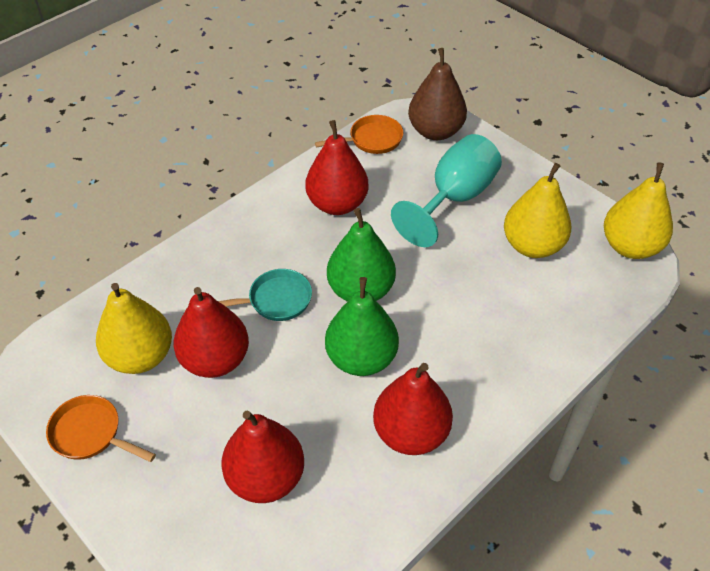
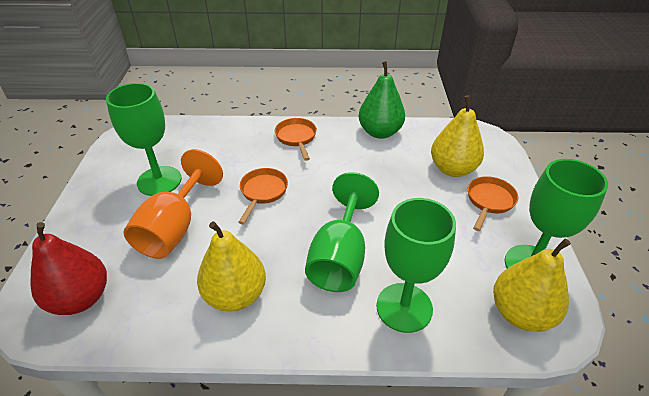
brown pear: [408,48,467,140] = 1 -> none = 0
green goblet: none = 0 -> [106,83,182,196] [305,172,379,292] [376,198,456,333] [505,159,608,268] = 4
green pear: [325,277,399,376] [327,208,396,302] = 2 -> [359,61,405,139] = 1
orange goblet: none = 0 -> [124,149,223,259] = 1
orange pan: [46,395,156,462] [315,115,403,154] = 2 -> [238,168,288,225] [275,118,317,161] [468,176,518,231] = 3
red pear: [173,287,249,378] [221,411,304,503] [305,120,368,215] [373,363,453,455] = 4 -> [30,222,107,315] = 1
turquoise goblet: [391,134,502,247] = 1 -> none = 0
turquoise pan: [218,269,312,321] = 1 -> none = 0

